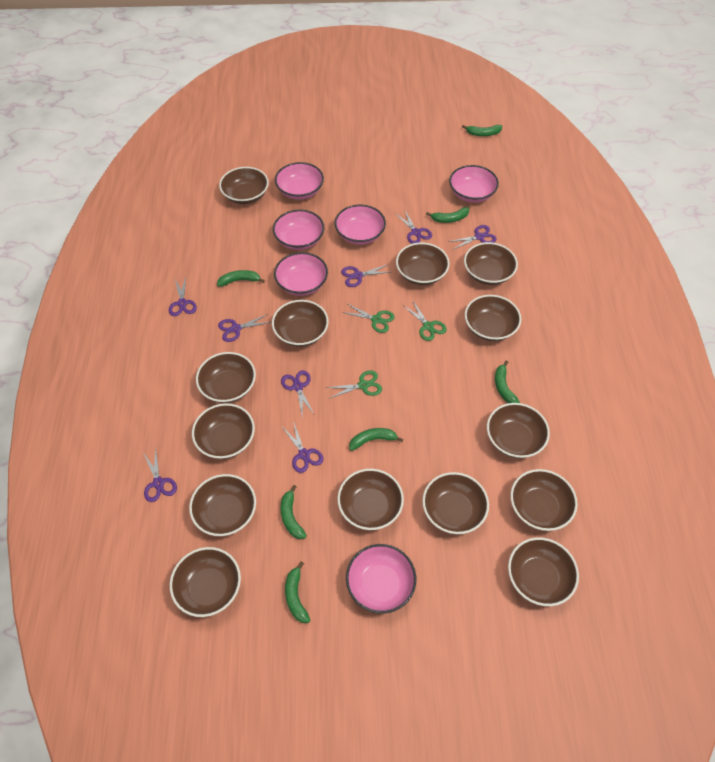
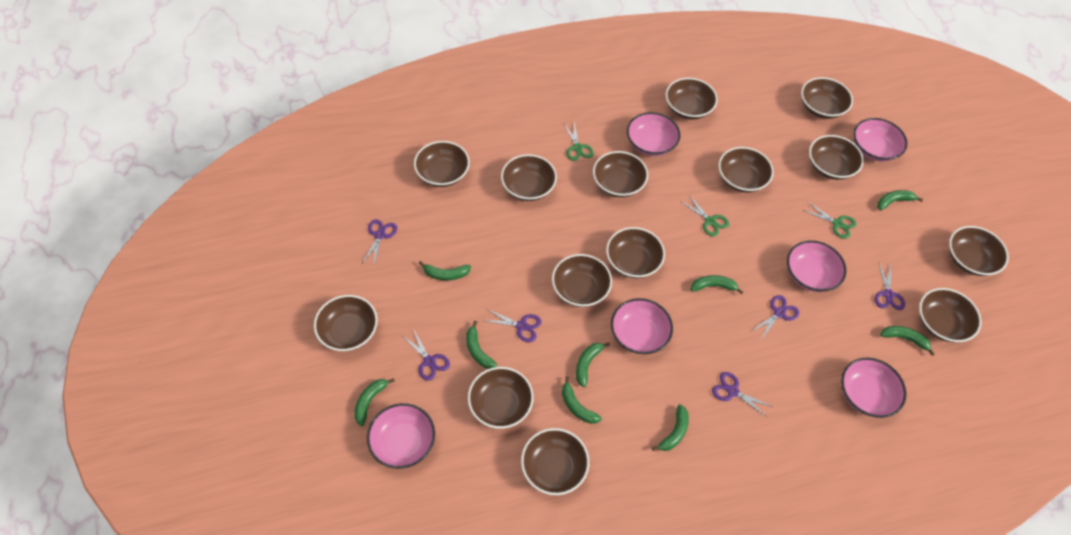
green banana: [217,270,265,287] [280,485,307,539] [285,561,310,623] [349,428,403,451] [426,207,469,223] [462,125,502,136] [495,360,520,403] = 7 -> [354,378,395,426] [419,261,471,280] [466,321,497,369] [562,376,602,424] [576,342,610,387] [652,404,689,451] [691,275,743,294] [877,190,923,211] [880,326,935,356] = 9
purple scissors: [144,447,177,502] [169,277,197,316] [218,314,272,342] [281,370,314,419] [282,423,324,473] [341,264,390,287] [395,211,432,244] [448,225,497,249] = 8 -> [362,219,397,265] [403,330,450,380] [482,309,541,342] [712,372,773,418] [750,295,799,341] [875,262,905,310] = 6

